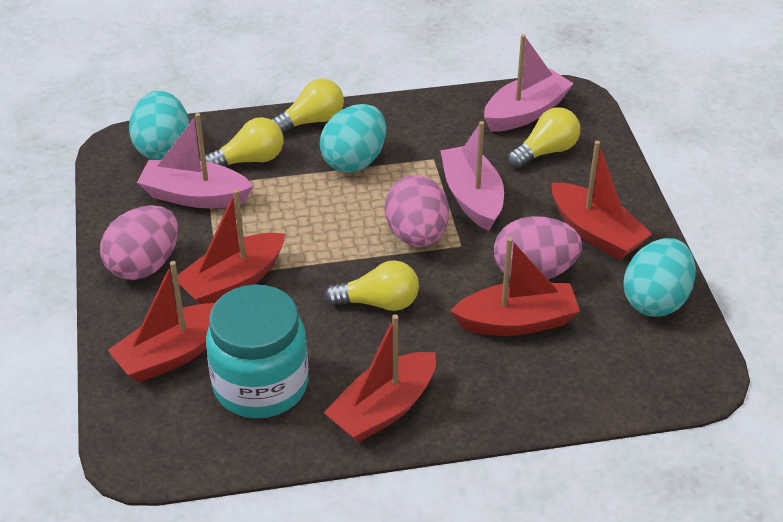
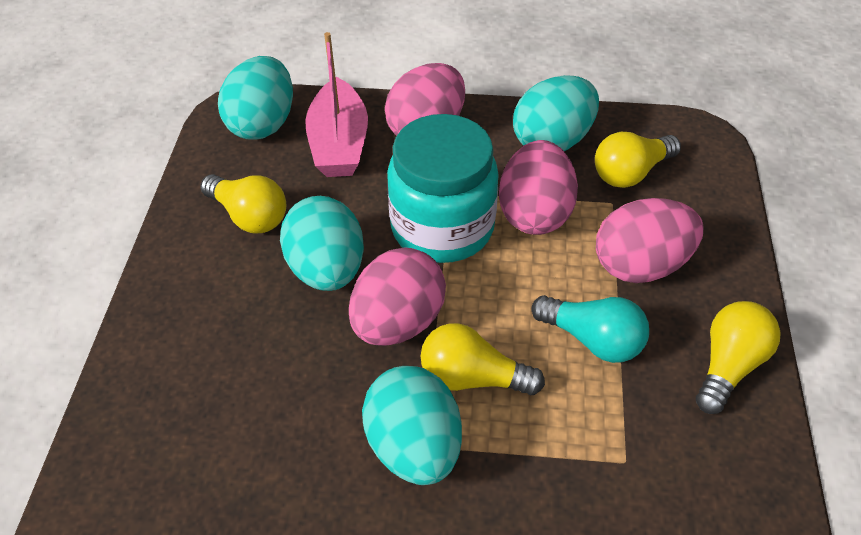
pink boat: [137,113,253,208] [440,121,504,231] [484,34,574,132] = 3 -> [305,32,368,177] = 1
pink egg: [100,205,178,280] [385,175,449,247] [494,216,582,279] = 3 -> [349,247,446,346] [385,63,465,136] [499,140,578,235] [596,198,703,283] = 4
red boat: [108,261,215,383] [178,189,285,304] [324,314,436,443] [451,237,580,336] [552,141,652,260] = 5 -> none = 0
turquoise egg: [129,91,189,160] [320,104,386,173] [623,238,696,317] = 3 -> [218,56,293,140] [280,196,364,291] [362,366,462,485] [513,75,599,151] = 4
turquoise light bulb: none = 0 -> [531,295,649,363] = 1

